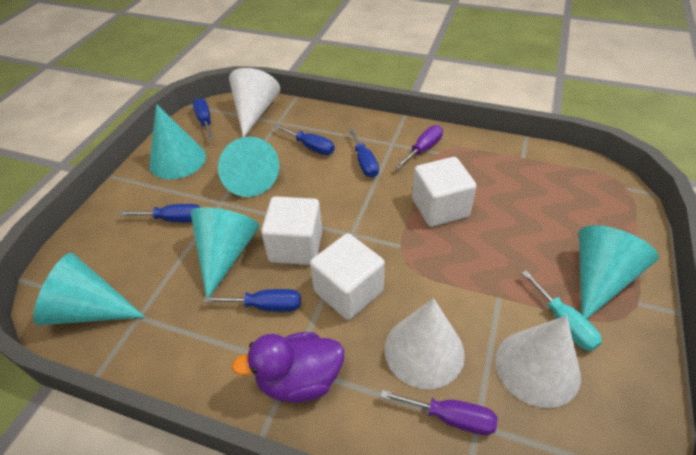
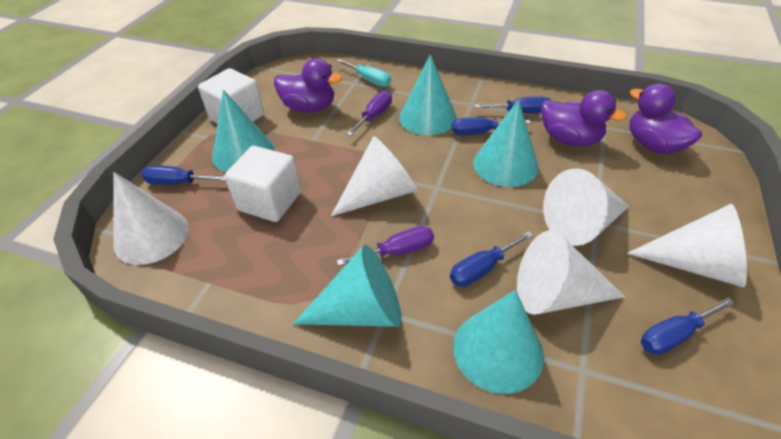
purple duck: [232,332,344,403] = 1 -> [274,58,342,113] [541,90,627,147] [629,83,702,154] = 3
white cone: [229,68,280,137] [385,298,465,389] [495,316,581,408] = 3 -> [113,172,189,265] [331,136,418,216] [517,230,625,315] [543,168,629,246] [627,204,747,287] = 5
white cube: [261,196,322,265] [310,233,385,320] [412,157,477,227] = 3 -> [198,68,264,124] [225,146,301,222] = 2

